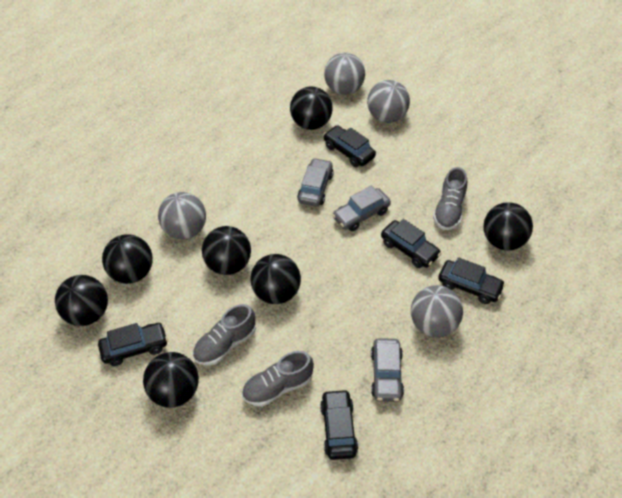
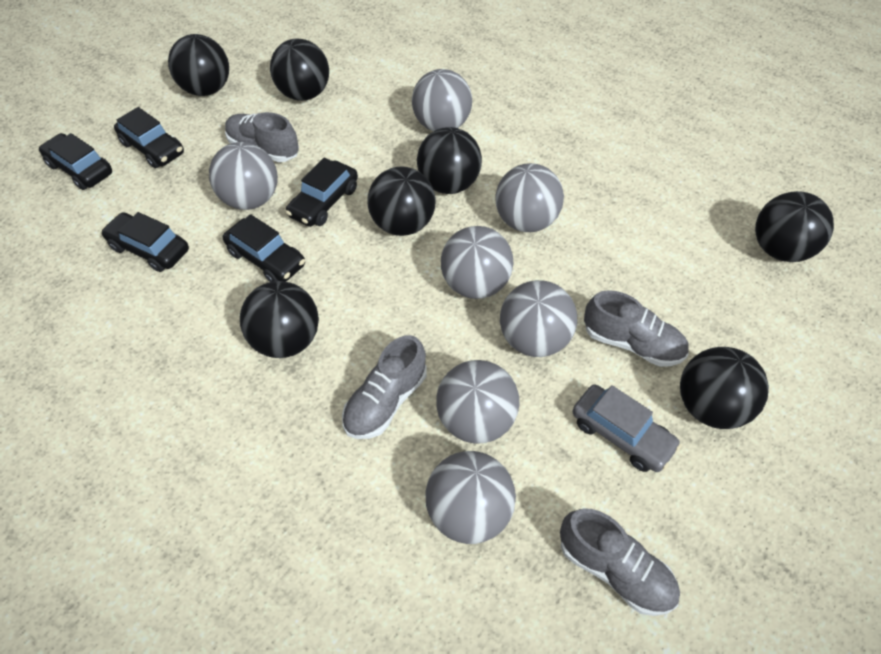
grey ball: [158,192,206,239] [324,53,365,95] [367,80,410,123] [411,285,463,338] = 4 -> [209,142,278,210] [412,69,472,131] [425,451,516,544] [436,360,520,444] [441,226,514,299] [496,163,564,232] [500,280,577,357] = 7
grey car: [297,158,333,207] [332,186,391,231] [371,338,404,402] = 3 -> [572,384,681,472] = 1
grey shoe: [193,304,256,366] [242,351,314,407] [433,167,467,230] = 3 -> [225,112,299,162] [342,335,427,439] [560,508,680,616] [584,290,689,367] = 4

